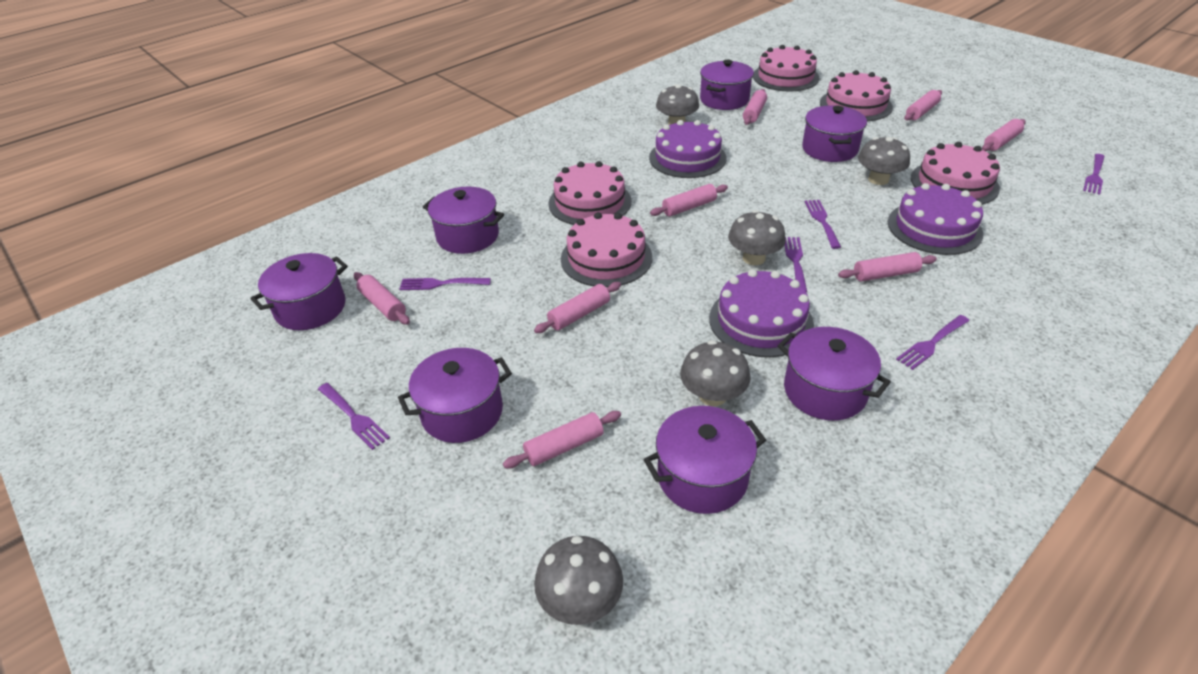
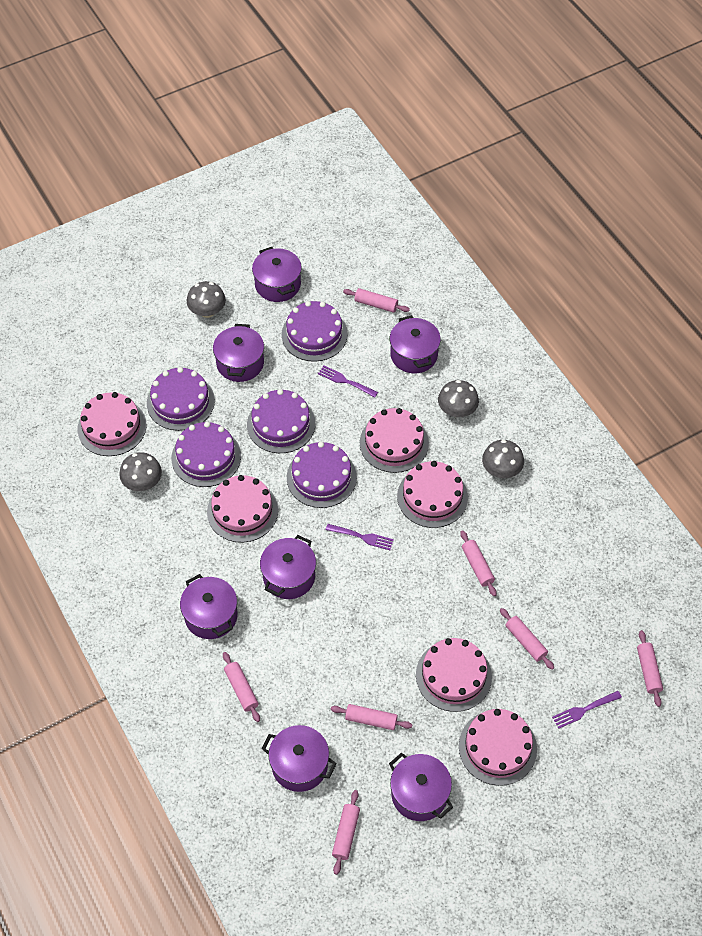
grey mushroom: [534,536,623,625] [656,84,699,125] [680,340,750,406] [728,210,786,265] [858,137,910,185] = 5 -> [119,452,162,491] [187,281,226,318] [438,380,479,417] [482,440,524,478] = 4
pink cake: [548,161,631,225] [561,212,652,287] [753,45,819,92] [820,70,893,121] [911,142,1000,205] = 5 -> [78,392,146,456] [207,475,278,543] [360,408,429,473] [397,461,468,528] [416,638,492,712] [459,709,537,786] = 6
pink rolling pin: [354,272,410,325] [503,411,621,469] [534,282,621,333] [650,184,728,216] [743,89,767,125] [838,252,937,281] [904,90,942,121] [982,119,1026,151] = 8 -> [223,652,260,722] [331,704,412,730] [332,790,360,875] [343,288,410,313] [460,530,497,596] [500,608,554,670] [637,630,663,707] = 7
purple cake: [649,120,727,178] [709,269,814,357] [888,183,984,255] = 3 -> [147,367,215,431] [171,422,241,487] [247,389,315,453] [282,301,348,362] [287,442,357,508] = 5
purple fork: [318,383,390,450] [399,278,491,290] [784,237,807,292] [805,200,841,249] [896,315,969,370] [1083,154,1105,195] = 6 -> [318,365,378,398] [326,524,394,550] [552,691,622,729] = 3

